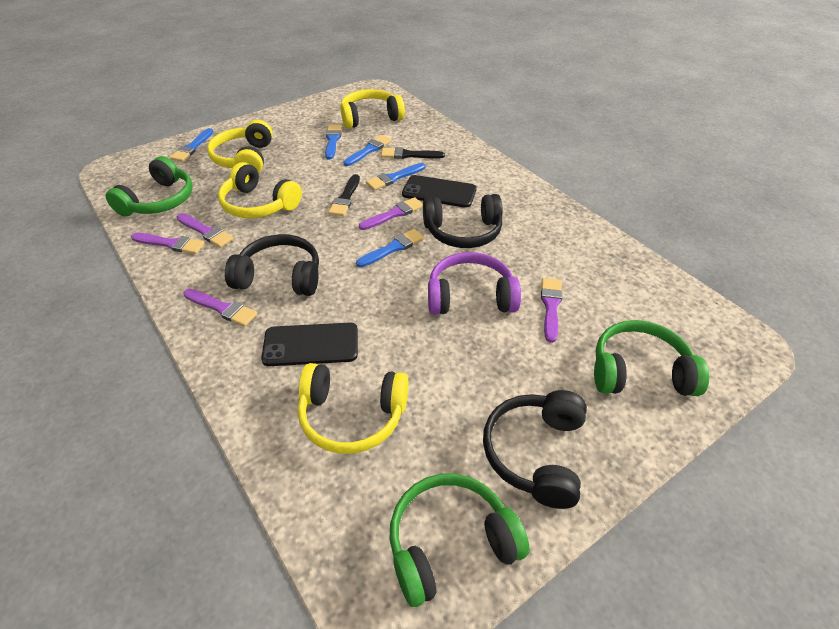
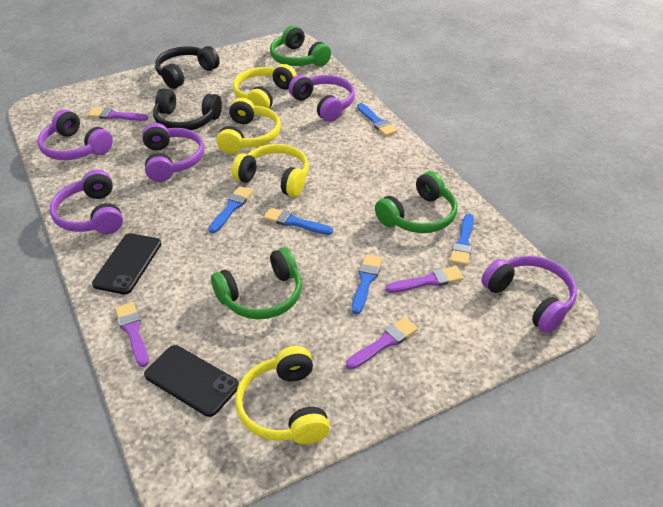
black brush: [328,174,360,216] [381,147,445,159] = 2 -> none = 0
black headphones: [225,234,319,296] [423,194,503,248] [483,390,587,509] = 3 -> [153,88,222,130] [155,46,220,89] = 2
purple brush: [131,233,205,254] [177,213,234,248] [183,289,258,327] [359,197,423,230] [541,278,562,343] = 5 -> [88,108,148,121] [115,302,149,367] [346,317,418,369] [385,266,463,293] = 4
purple headphones: [428,252,521,314] = 1 -> [38,109,113,160] [50,169,123,234] [142,123,204,182] [289,75,355,122] [481,256,577,333] = 5

